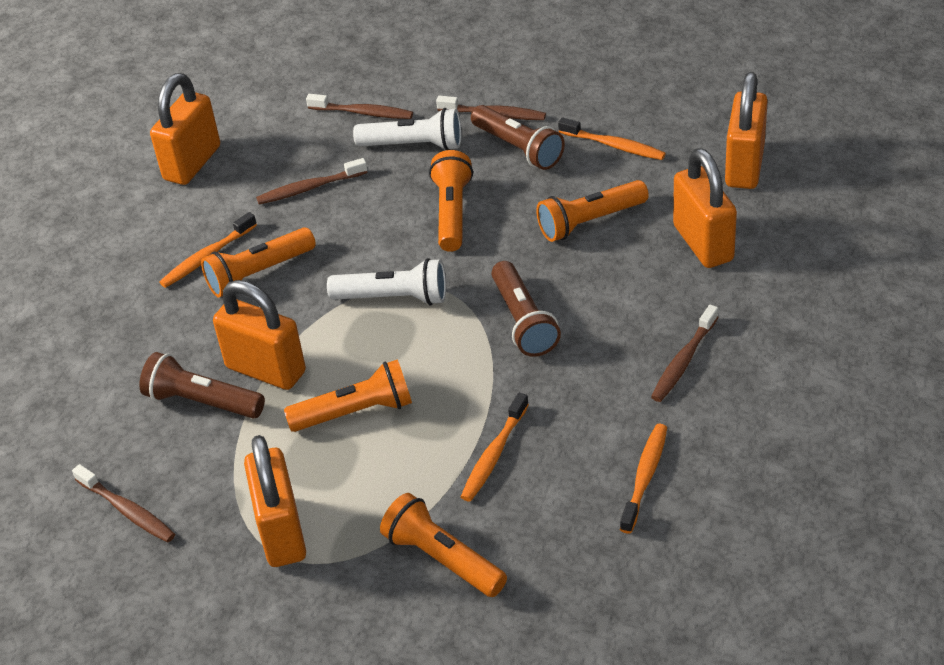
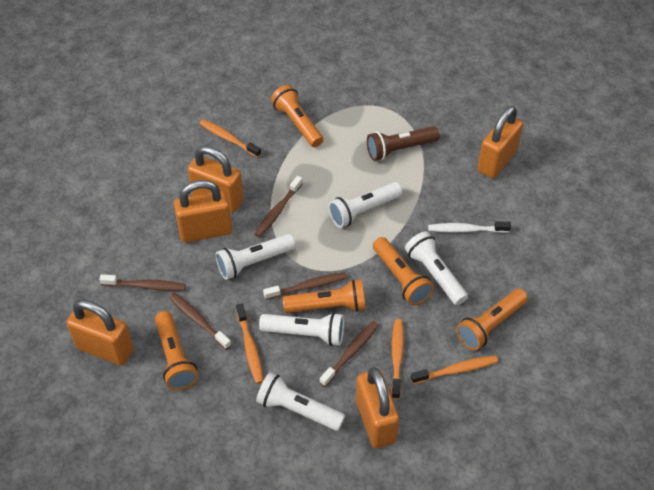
brown flashlight: [140,352,265,418] [471,105,565,170] [491,261,561,357] = 3 -> [367,126,440,161] = 1
white flashlight: [327,258,446,305] [353,108,461,150] = 2 -> [216,234,296,280] [256,372,345,431] [259,312,344,346] [328,182,402,228] [405,231,468,305] = 5
white toothbrush: none = 0 -> [428,222,511,233] = 1

